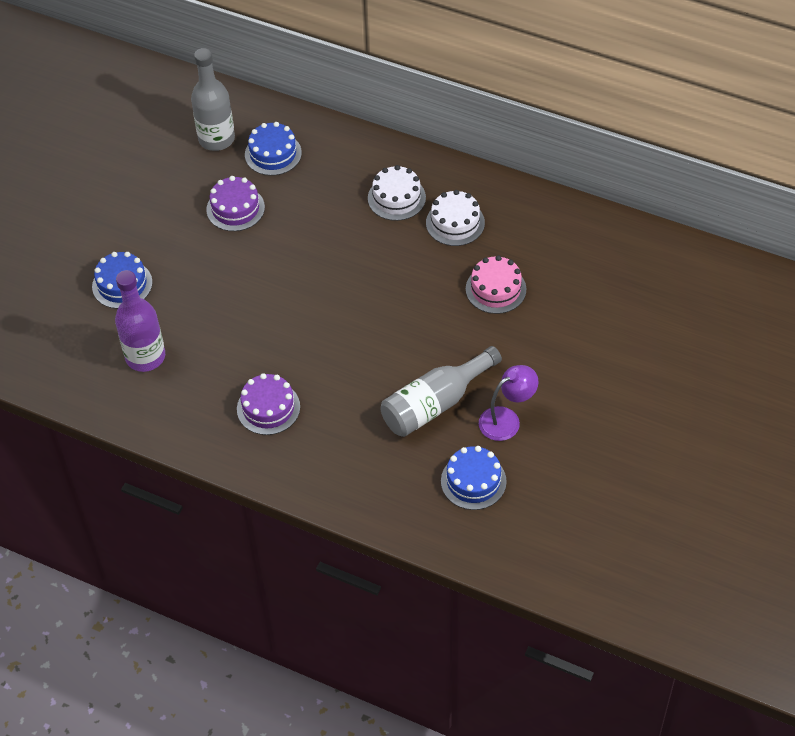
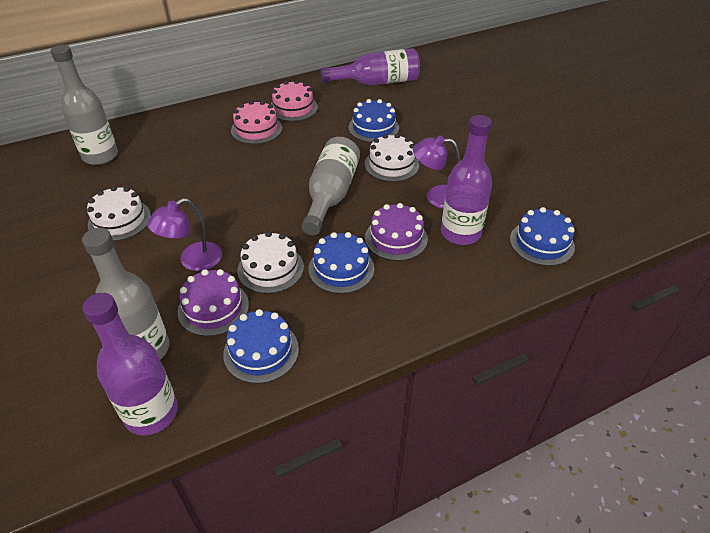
blue cake: [92,252,152,309] [245,122,302,176] [441,446,507,510] = 3 -> [223,309,299,384] [308,232,374,294] [348,99,399,142] [510,207,575,266] = 4
grey bottle: [191,48,235,151] [381,346,502,437] = 2 -> [51,45,118,165] [82,228,169,360] [302,137,360,236] = 3
pink cake: [466,255,526,314] = 1 -> [231,100,282,144] [271,80,318,121] = 2
purple bottle: [115,270,165,372] = 1 -> [83,293,178,436] [320,48,420,85] [441,115,492,245] = 3
purple lamp: [479,365,539,441] = 1 -> [147,198,222,271] [413,135,460,209] = 2
white cake: [368,165,426,221] [426,190,485,246] = 2 -> [87,186,151,241] [237,231,304,294] [364,134,419,182] = 3

